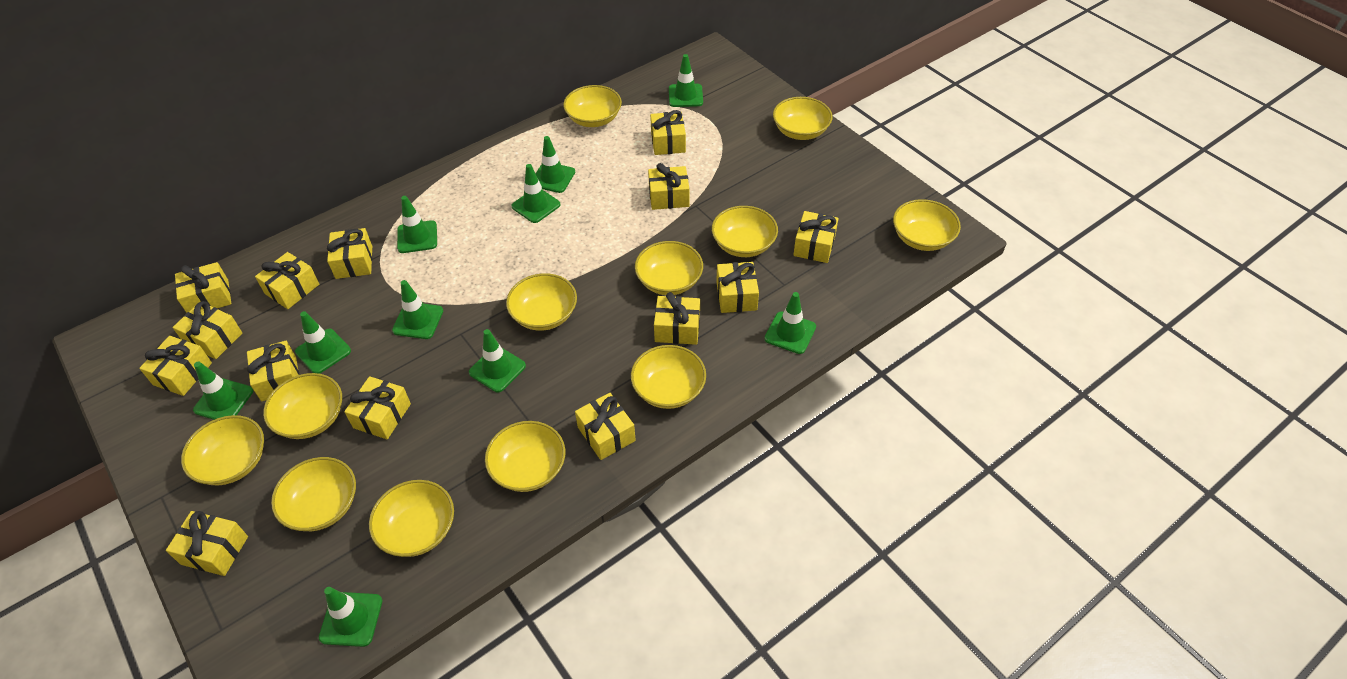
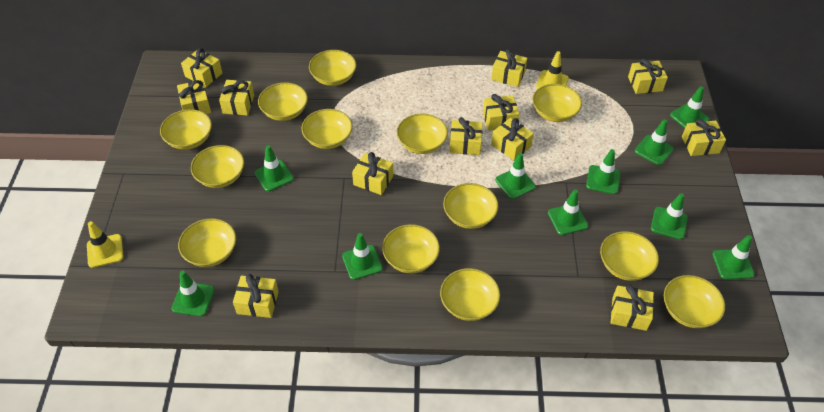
yellow bowl: [181,415,264,485] [263,373,342,439] [271,457,356,531] [369,480,454,557] [485,421,565,492] [506,273,577,331] [563,85,622,127] [631,345,706,409] [635,241,703,295] [712,206,778,257] [773,97,832,140] [893,199,961,251] = 12 -> [160,109,212,150] [178,218,236,267] [191,145,244,188] [258,82,308,121] [301,109,353,149] [309,50,356,86] [382,224,440,273] [397,114,448,154] [440,268,500,321] [443,183,498,229] [532,84,582,122] [600,231,659,281] [664,275,725,328] = 13
yellow gift: [139,336,212,396] [166,511,248,576] [173,301,242,359] [175,262,231,313] [247,341,299,401] [255,252,319,309] [327,228,372,279] [344,376,411,439] [575,393,636,460] [648,163,689,210] [650,110,686,155] [654,292,700,345] [716,262,759,313] [793,211,838,263] = 14 -> [177,80,211,114] [181,48,222,87] [219,80,254,116] [233,274,279,318] [352,152,393,195] [450,117,483,155] [483,94,519,131] [491,49,527,87] [491,118,534,161] [611,285,654,331] [628,59,668,94] [682,119,726,156] = 12
yellow traffic cone: none = 0 -> [87,221,124,268] [536,51,569,89] = 2

